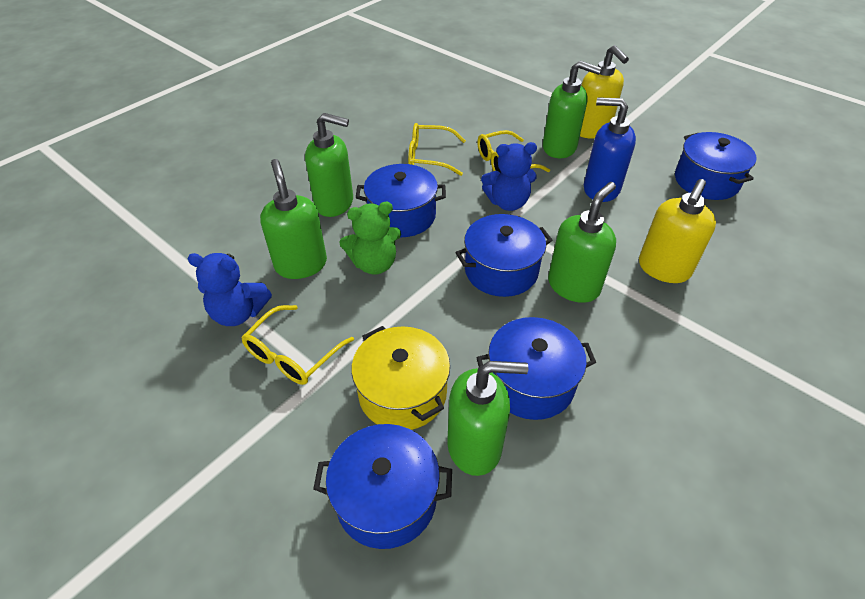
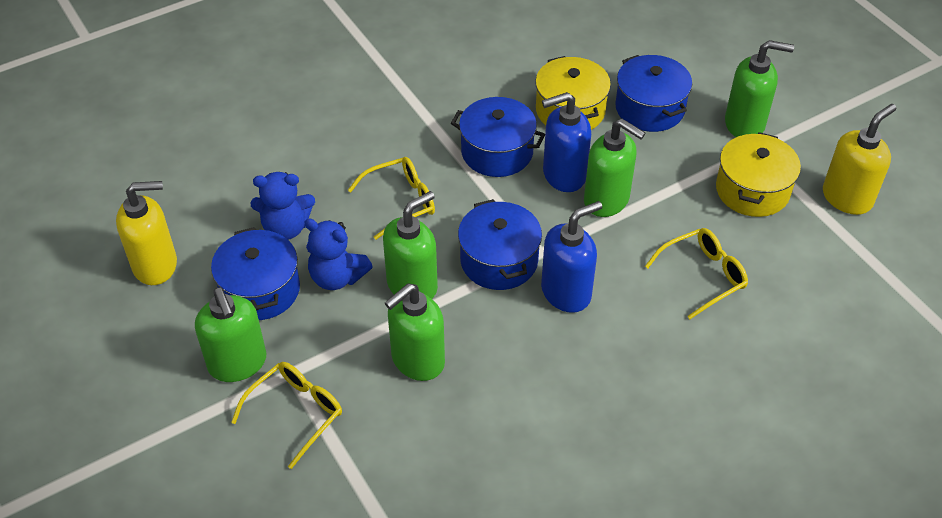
blue pot: [313,424,452,549] [356,164,446,237] [455,214,552,297] [476,317,596,420] [675,132,757,200] = 5 -> [211,227,300,320] [451,97,545,177] [458,199,542,290] [615,55,692,132] = 4
blue soap dispenser: [584,97,636,202] = 1 -> [541,201,602,313] [542,92,591,192] = 2
green teddy bear: [340,202,401,275] = 1 -> none = 0
yellow pot: [351,326,450,430] = 1 -> [535,56,611,130] [716,132,801,217] = 2

